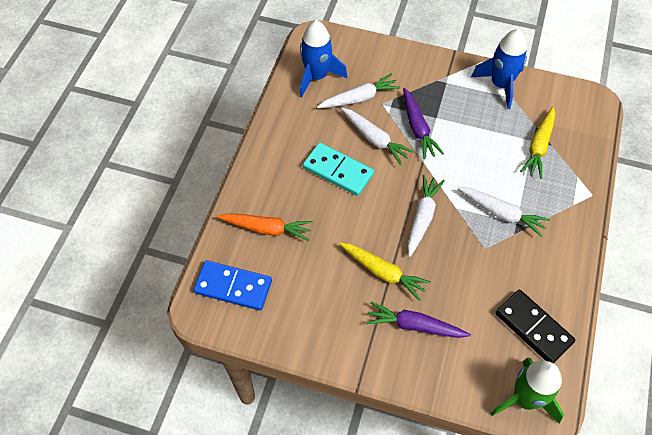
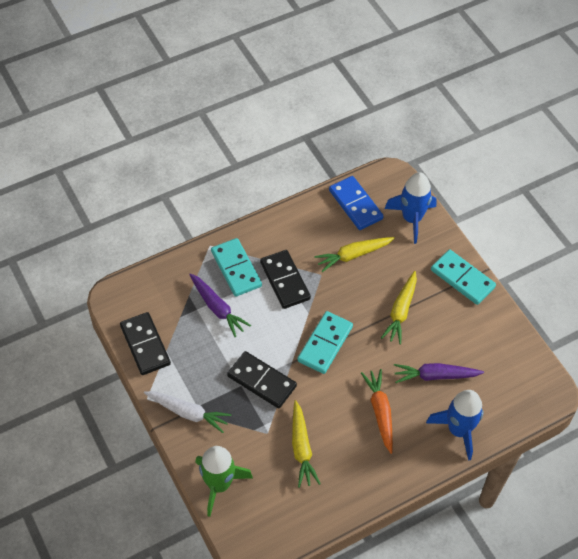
black domino: [495,290,575,363] = 1 -> [120,312,171,375] [227,351,297,408] [260,250,311,309] = 3
turquoise domino: [303,143,374,196] = 1 -> [211,238,262,297] [297,311,353,374] [431,250,496,305] = 3
white carrot: [317,73,400,108] [341,108,414,165] [407,175,445,257] [458,187,550,237] = 4 -> [144,391,232,433] = 1
yellow carrot: [339,242,431,301] [520,107,555,179] = 2 -> [292,400,321,488] [314,237,395,272] [381,271,417,345] = 3

